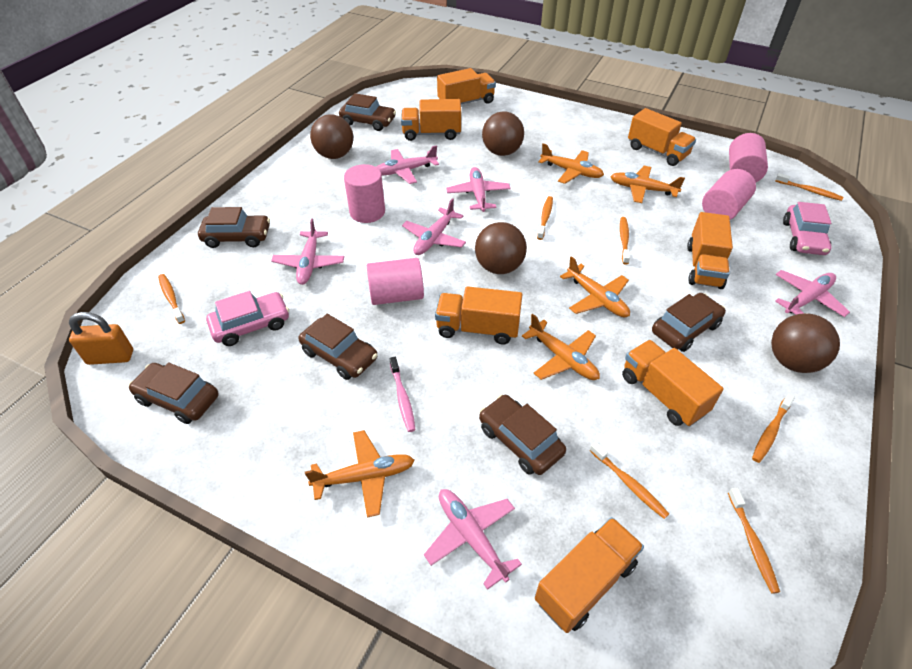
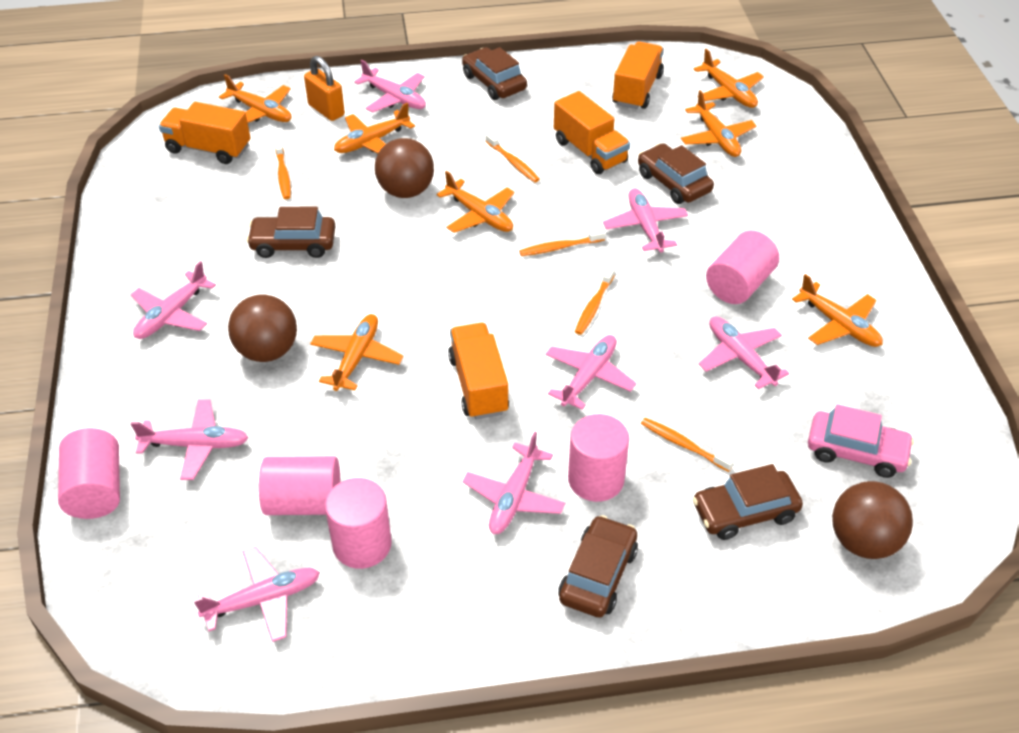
brown ball: [310,114,353,159] [475,222,527,274] [482,111,524,156] [771,313,840,373] = 4 -> [228,295,297,362] [375,138,434,198] [832,481,913,559] = 3
brown car: [129,362,219,424] [198,207,270,248] [299,314,378,380] [339,93,396,131] [479,394,566,475] [652,293,726,352] = 6 -> [246,207,336,258] [462,47,527,100] [558,515,638,618] [638,143,714,204] [693,464,803,540] = 5
orange plane: [305,430,414,518] [522,314,600,380] [538,143,604,184] [560,256,630,317] [610,166,685,203] = 5 -> [219,74,292,123] [310,314,404,391] [334,103,415,153] [437,171,515,233] [681,90,756,157] [694,49,764,108] [792,274,883,347] = 7
orange toothbrush: [158,274,185,324] [537,196,553,240] [589,442,669,519] [620,217,630,265] [728,488,780,594] [752,393,795,463] [775,173,843,201] = 7 -> [275,140,291,199] [485,132,540,182] [519,229,606,256] [575,266,615,335] [641,418,734,472] = 5
orange truck: [401,99,461,141] [435,286,523,344] [437,68,496,104] [535,517,644,633] [622,340,724,427] [628,108,696,166] [687,212,733,289] = 7 -> [159,102,251,164] [448,323,509,419] [554,91,630,174] [612,42,664,109] = 4
pink car: [206,291,289,346] [783,202,832,255] = 2 -> [808,404,914,478] = 1
pink cylinder: [344,164,385,223] [367,258,424,305] [702,169,756,220] [729,133,768,182] = 4 -> [58,428,120,519] [259,456,340,515] [325,478,392,569] [568,414,629,502] [706,231,779,304] = 5
pink plane: [271,218,344,285] [376,145,439,184] [402,198,466,255] [424,489,522,590] [446,167,511,212] [775,270,850,317] = 6 -> [131,261,216,339] [131,399,249,480] [193,547,320,642] [354,60,426,112] [462,431,565,534] [546,335,636,410] [603,188,688,253] [699,316,789,389] = 8
pink toothbrush: [390,357,416,432] = 1 -> none = 0

